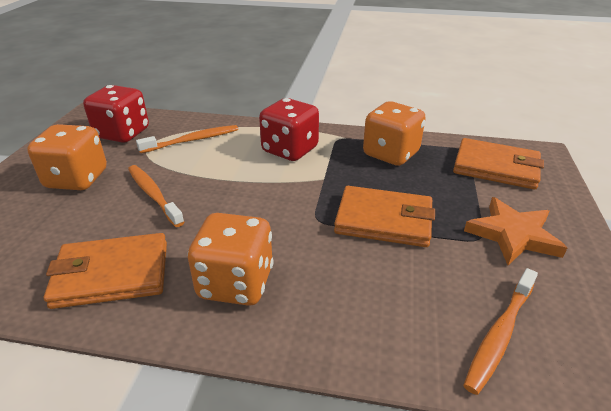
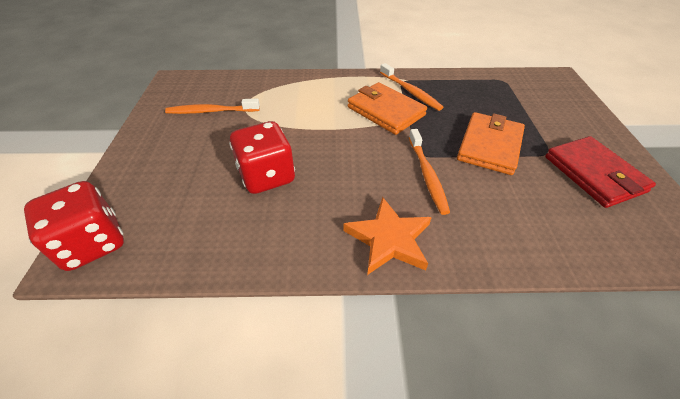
orange dice: [27,124,107,190] [188,213,274,306] [363,102,426,166] = 3 -> none = 0
orange wallet: [44,233,167,309] [334,186,435,247] [453,138,544,189] = 3 -> [348,82,427,135] [457,112,525,175] = 2
red wallet: none = 0 -> [545,136,656,208] = 1

